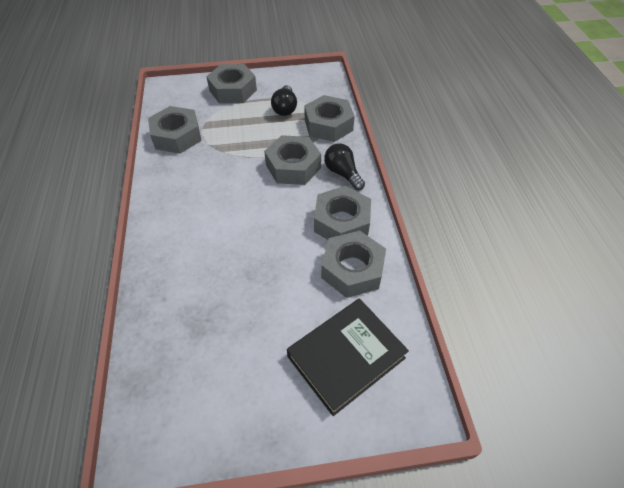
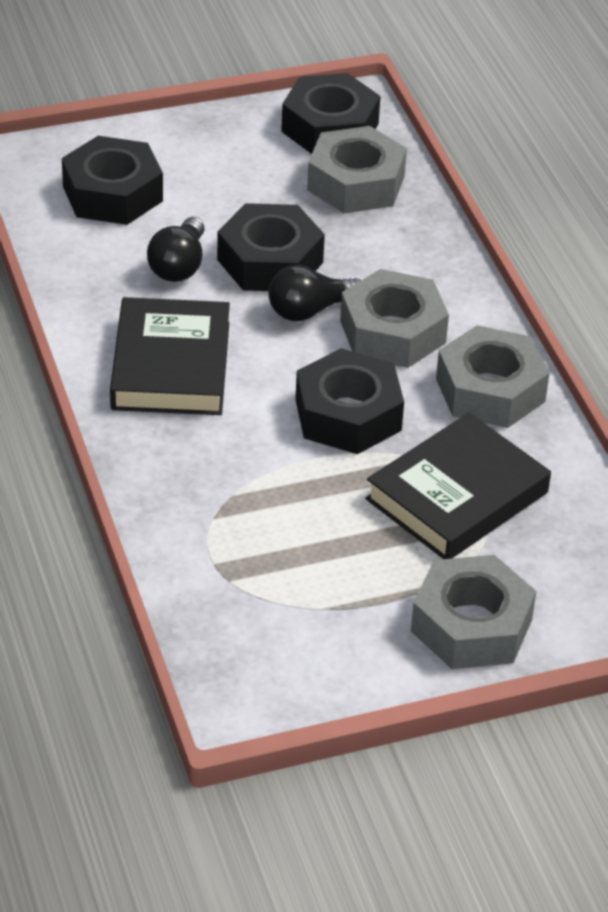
black book: [287,298,409,416] = 1 -> [110,297,230,415] [365,413,551,559] = 2
black nut: none = 0 -> [62,136,163,225] [217,203,325,291] [281,73,381,154] [295,348,404,454] = 4
grey nut: [148,106,202,154] [206,64,257,104] [264,135,321,185] [304,95,355,142] [314,186,371,240] [321,231,386,298] = 6 -> [307,126,407,213] [340,269,449,368] [411,555,537,669] [436,325,550,428] = 4

